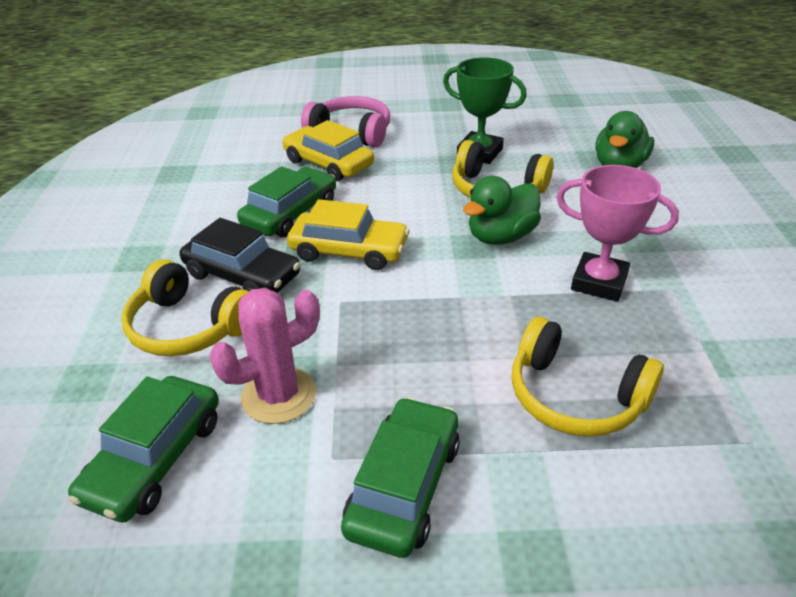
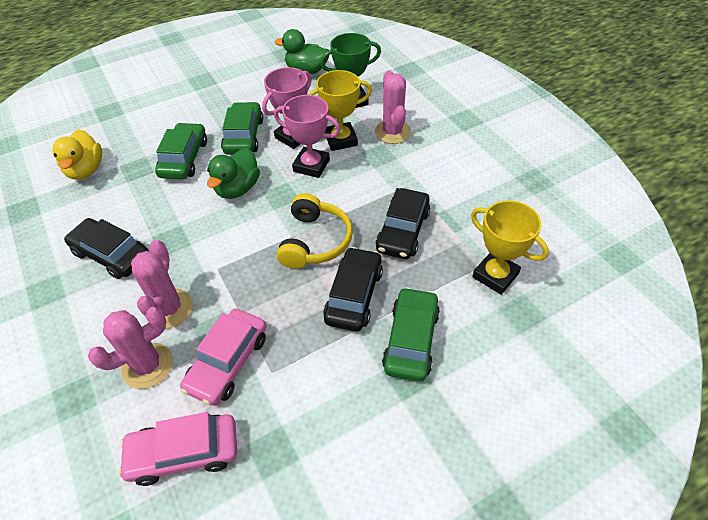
black car: [180,218,300,293] = 1 -> [64,218,149,279] [323,247,383,332] [375,188,430,259] = 3
pink cactus: [209,288,320,424] = 1 -> [88,307,173,389] [131,240,193,328] [375,70,411,144] = 3
pink car: none = 0 -> [118,412,237,486] [180,309,267,406] = 2
pink headphones: [301,96,390,148] = 1 -> none = 0
pink trophy: [556,165,679,302] = 1 -> [262,67,312,149] [274,95,341,178] = 2
yellow car: [282,120,374,181] [287,199,410,270] = 2 -> none = 0
yellow duck: none = 0 -> [52,129,102,180] = 1
yellow headphones: [121,259,249,356] [452,140,553,198] [512,317,664,437] = 3 -> [277,193,353,269] = 1
yellow trophy: none = 0 -> [308,70,372,151] [471,200,549,295] = 2

